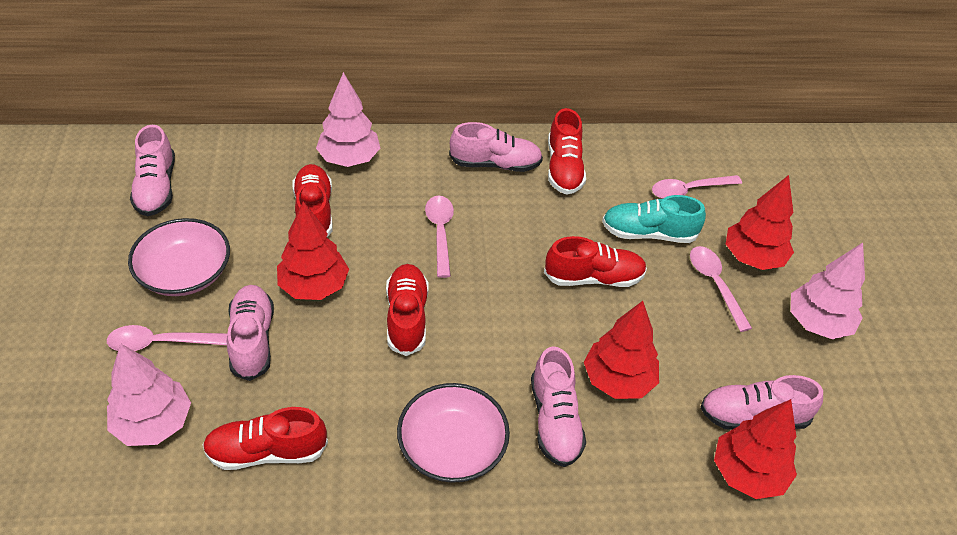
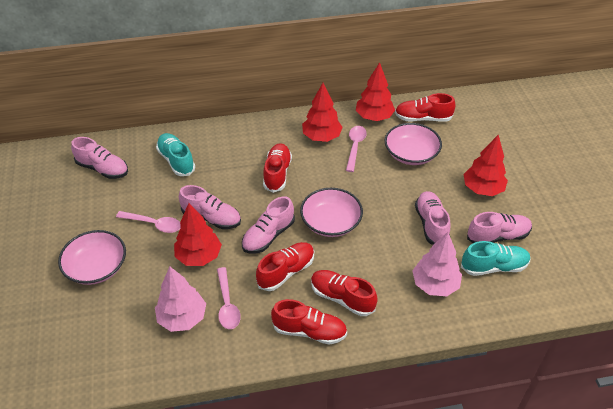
pink bowl: [128,218,230,296] [397,383,510,483] = 2 -> [58,230,126,285] [300,188,363,237] [385,123,442,165] = 3
pink spoon: [107,325,227,351] [425,196,454,278] [652,175,742,199] [690,246,752,332] = 4 -> [116,211,181,233] [217,267,241,329] [346,126,367,172] = 3
pink tree: [107,343,191,446] [316,72,380,167] [791,243,865,339] = 3 -> [155,267,206,332] [412,232,462,296] = 2
turquoise shoe: [602,195,706,243] = 1 -> [156,133,195,176] [461,241,531,276] = 2

